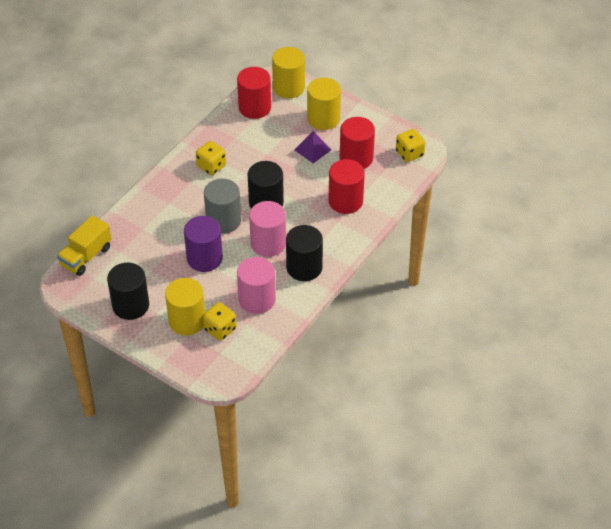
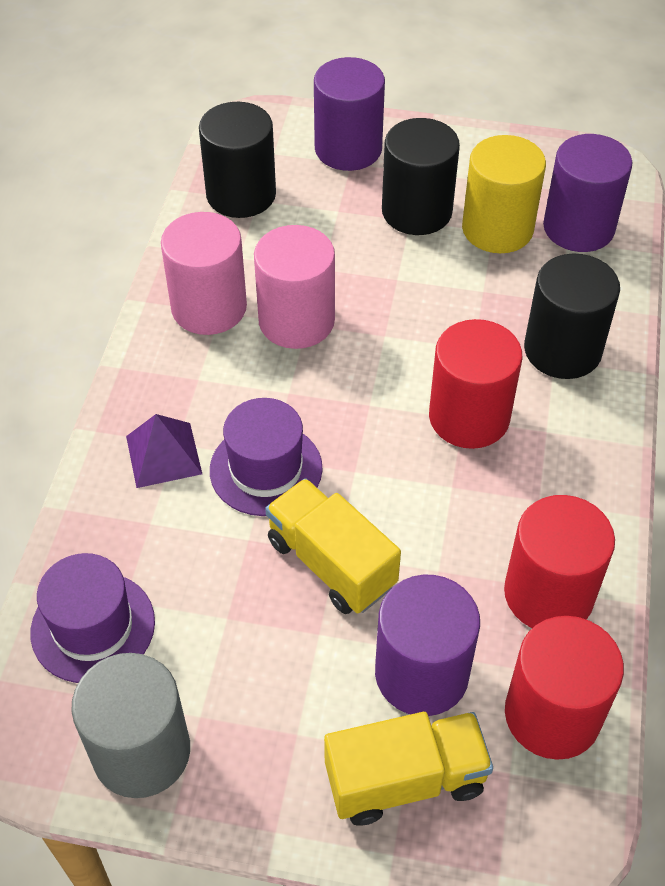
purple cylinder: [184,216,223,272] = 1 -> [314,57,385,171] [375,574,480,716] [543,134,633,252] = 3
purple hat: none = 0 -> [30,553,155,683] [210,398,323,516] = 2
yellow cylinder: [165,278,205,335] [272,47,305,99] [307,77,341,130] = 3 -> [462,135,546,253] = 1
yellow dice: [196,141,226,175] [203,302,237,341] [396,129,426,162] = 3 -> none = 0
yellow truck: [57,215,112,276] = 1 -> [265,478,401,614] [324,712,493,825] = 2

